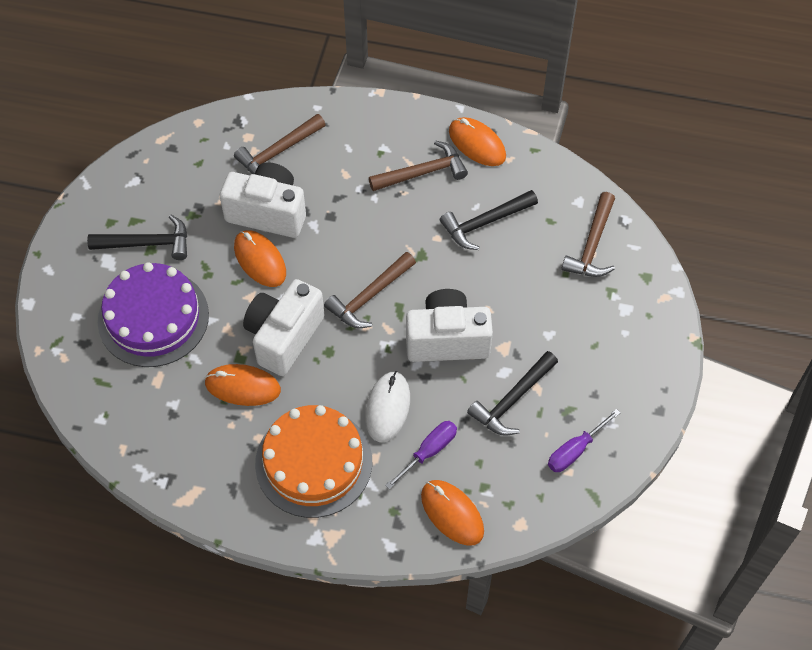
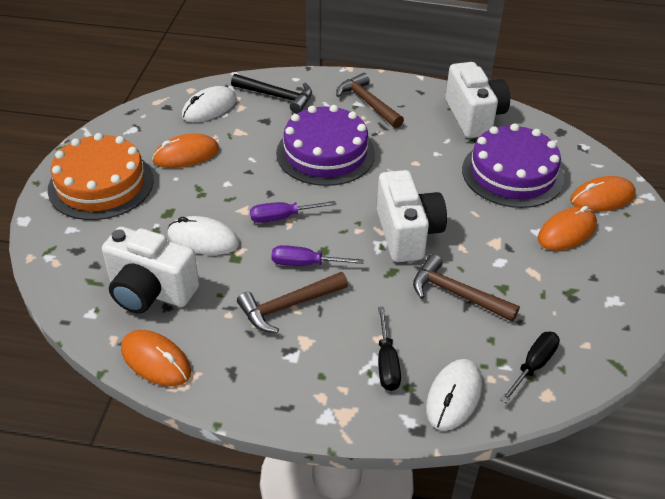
black hammer: [87,215,187,260] [440,190,538,250] [467,351,558,436] = 3 -> [231,74,312,114] = 1
black screwdriver: none = 0 -> [378,307,401,391] [500,332,560,403] = 2
brown hammer: [234,114,326,174] [324,252,416,328] [369,140,468,191] [561,192,615,277] = 4 -> [237,272,348,333] [336,73,404,128] [413,254,520,322] = 3
purple cake: [98,262,209,367] = 1 -> [276,105,375,186] [462,123,564,208] = 2
white mouse: [365,371,410,442] = 1 -> [168,216,239,255] [182,86,237,123] [426,359,482,431] = 3

